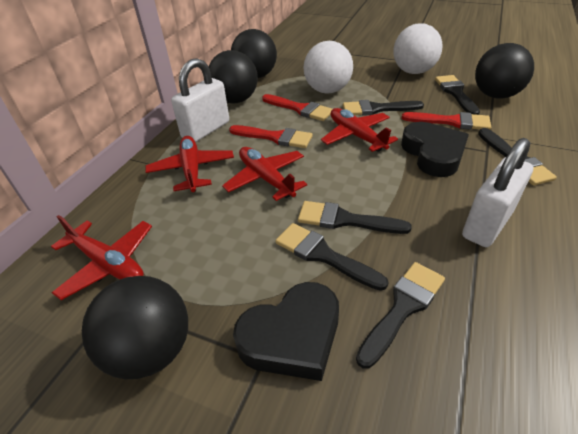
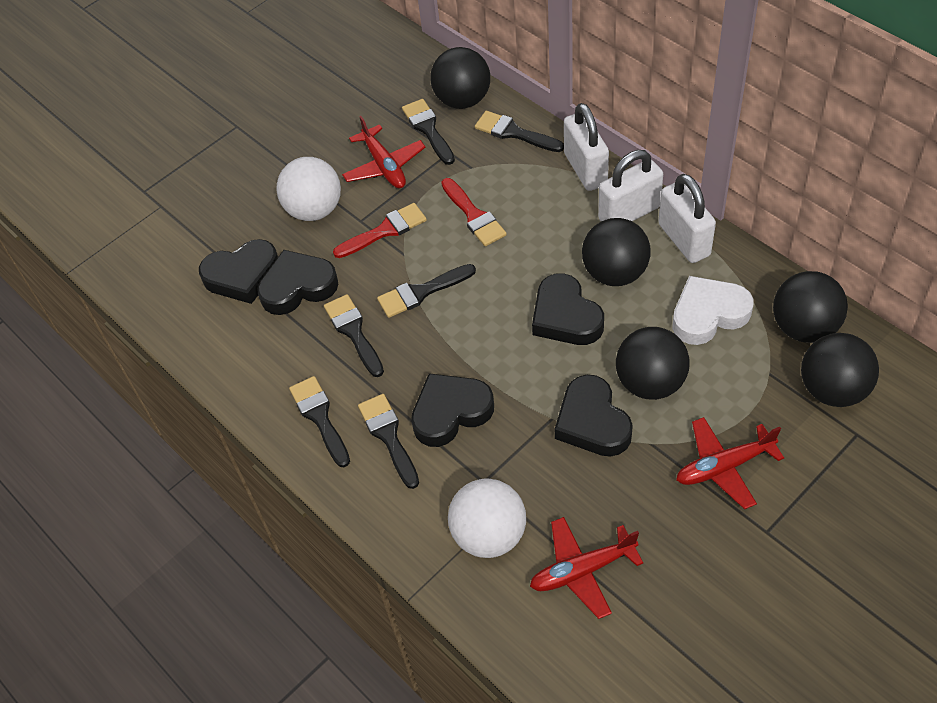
black ball: [82,276,188,379] [208,50,258,103] [231,29,277,78] [475,43,534,99] = 4 -> [430,47,490,109] [582,218,651,286] [616,327,689,400] [773,271,848,343] [801,333,879,407] = 5
black heart: [233,282,339,381] [401,122,469,177] = 2 -> [199,239,278,304] [257,250,338,315] [411,374,494,447] [532,273,604,345] [555,375,633,457] = 5
red brush: [229,125,313,148] [262,94,333,121] [402,112,491,130] = 3 -> [333,203,427,258] [441,178,507,246] = 2
red plane: [51,215,152,300] [145,136,234,192] [222,147,307,201] [321,108,398,152] = 4 -> [342,116,426,188] [530,517,643,619] [676,417,784,509] = 3
white heart: none = 0 -> [672,276,753,345] = 1
white padlock: [171,58,229,142] [462,138,533,247] = 2 -> [564,103,609,191] [598,150,663,221] [658,174,716,263] = 3

